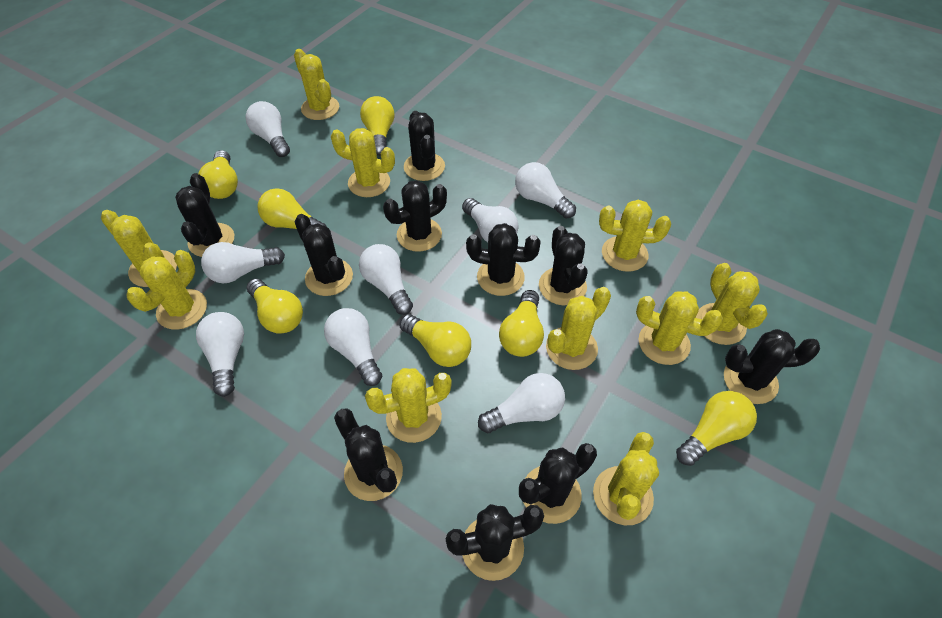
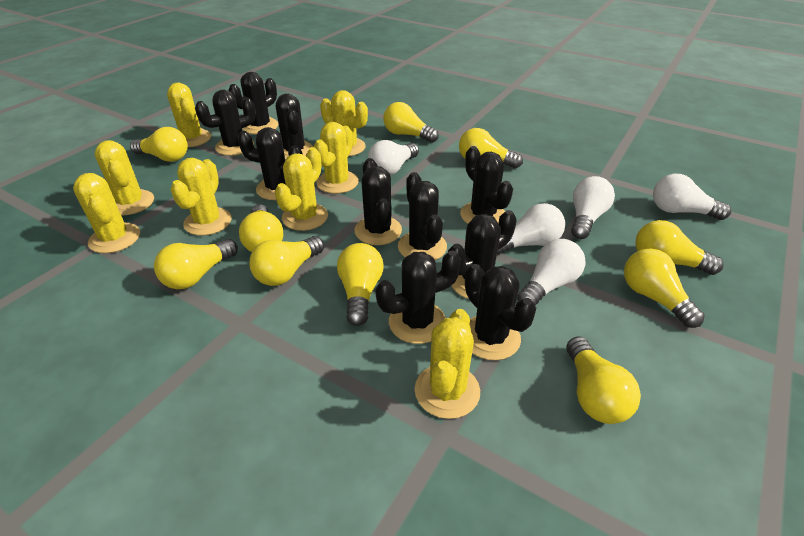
white light bulb: [196,312,244,397] [201,242,285,283] [245,101,290,157] [324,308,382,386] [359,244,413,315] [462,198,518,242] [478,373,565,433] [515,162,576,219] = 8 -> [368,140,419,175] [497,203,565,255] [517,239,585,305] [571,176,615,239] [653,174,731,220] = 5
yellow cactus: [101,210,177,287] [126,250,207,330] [294,49,339,120] [331,128,395,197] [365,368,452,443] [546,287,611,370] [593,432,659,525] [599,200,671,272] [636,291,723,365] [695,263,768,345] = 10 -> [73,173,140,253] [94,140,154,215] [167,83,211,147] [170,158,232,236] [275,147,328,231] [314,122,359,194] [320,90,368,156] [415,309,480,419] = 8
yellow light bulb: [198,150,238,199] [247,279,303,334] [257,188,327,229] [360,96,395,156] [399,314,471,367] [499,290,544,357] [676,391,757,466] = 7 -> [130,127,188,162] [154,239,238,289] [239,204,283,252] [249,236,324,286] [337,243,383,326] [383,102,439,143] [459,128,523,169] [566,336,641,424] [624,249,705,328] [635,220,724,275] = 10

